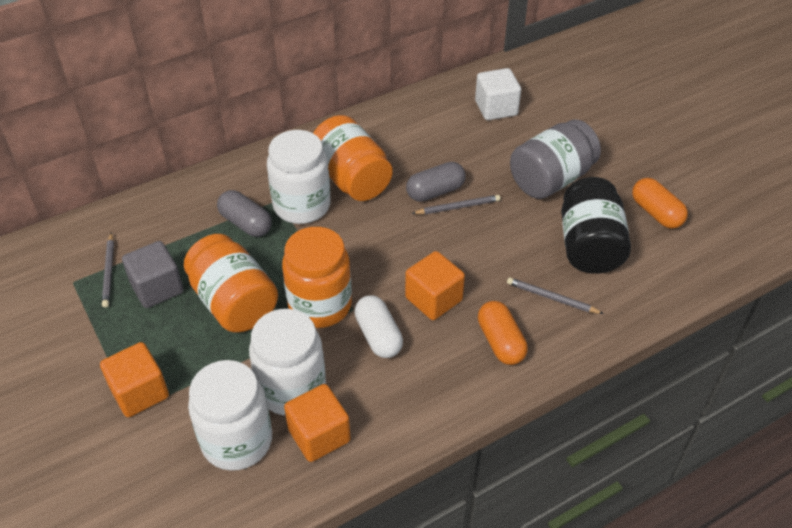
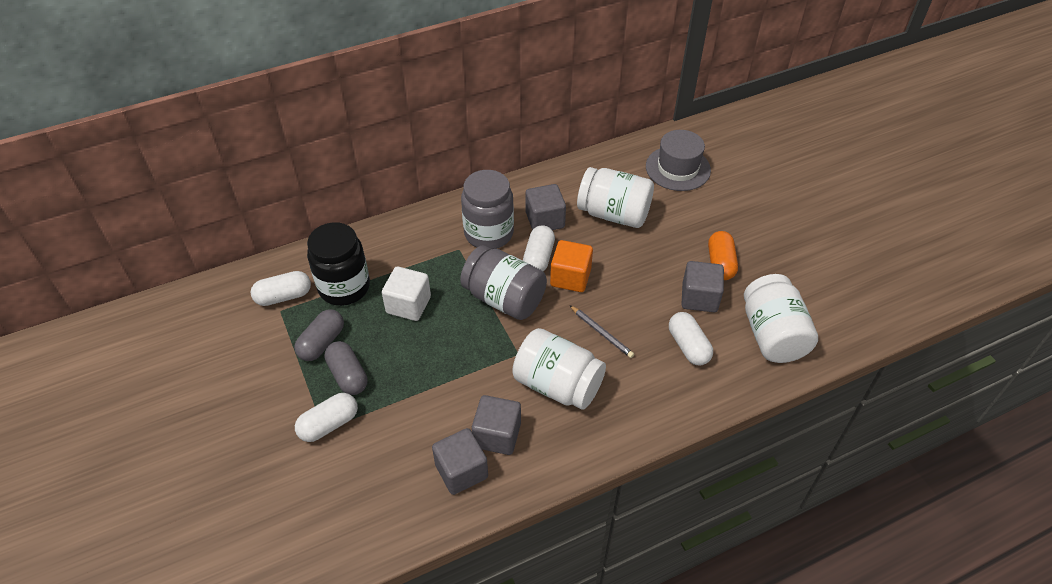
grey cube: [122,241,183,308] = 1 -> [432,428,488,495] [472,395,521,455] [526,184,566,230] [681,261,724,312] = 4
grey hat: none = 0 -> [646,130,711,191] = 1
grey jar: [510,119,601,199] = 1 -> [460,246,547,320] [461,170,514,249] = 2
grey pencil: [102,232,114,308] [411,195,501,214] [507,277,604,314] = 3 -> [569,305,634,358] = 1
orange capsule: [478,301,528,365] [632,178,688,229] = 2 -> [708,231,738,280] = 1
orange cube: [100,342,169,417] [284,384,351,462] [405,251,465,320] = 3 -> [550,240,593,292] = 1
orange jar: [184,234,278,332] [282,227,352,328] [313,115,393,201] = 3 -> none = 0
white capsule: [354,295,403,358] = 1 -> [251,271,311,306] [295,393,358,442] [523,226,555,271] [669,312,713,366] = 4

